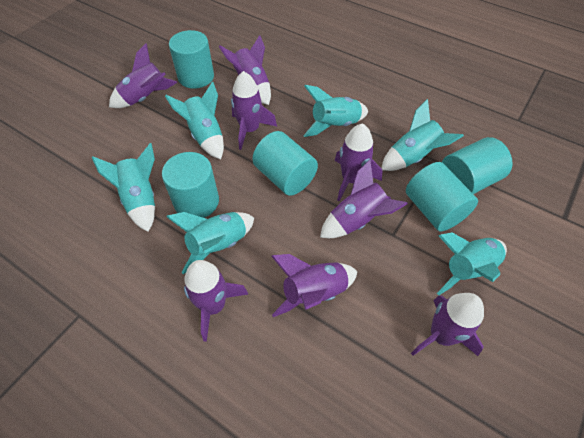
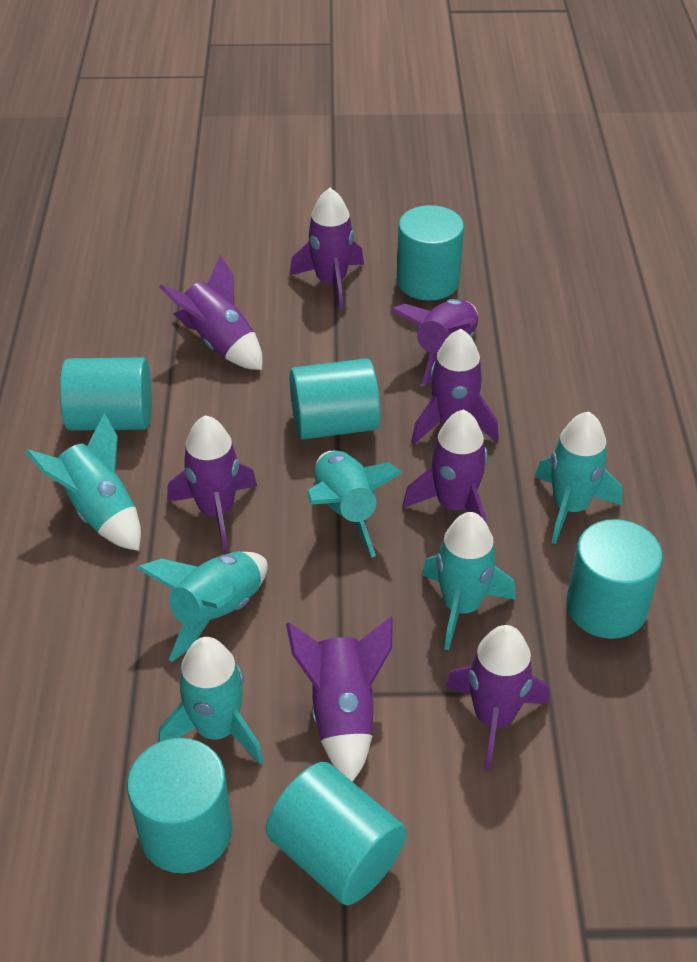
turquoise cylinder: [162,152,219,218] [169,30,214,89] [252,131,318,196] [406,162,478,231] [442,137,513,194] = 5 -> [60,357,152,431] [127,738,232,873] [266,762,407,905] [290,358,381,440] [397,205,464,301] [566,519,663,639] = 6

